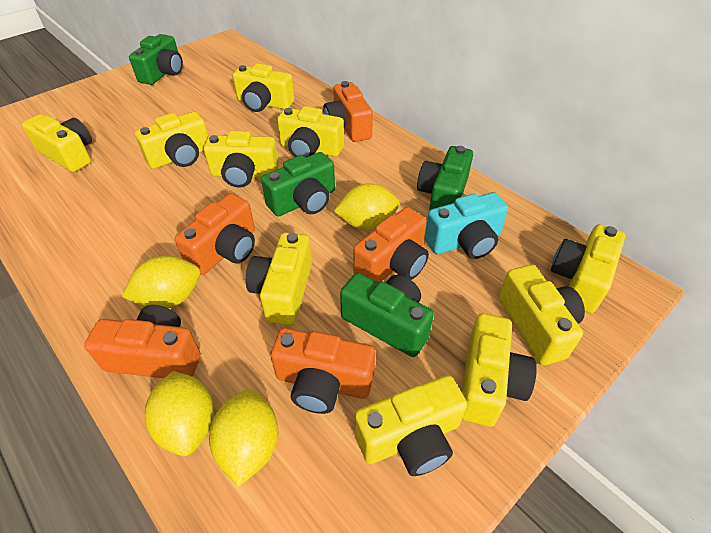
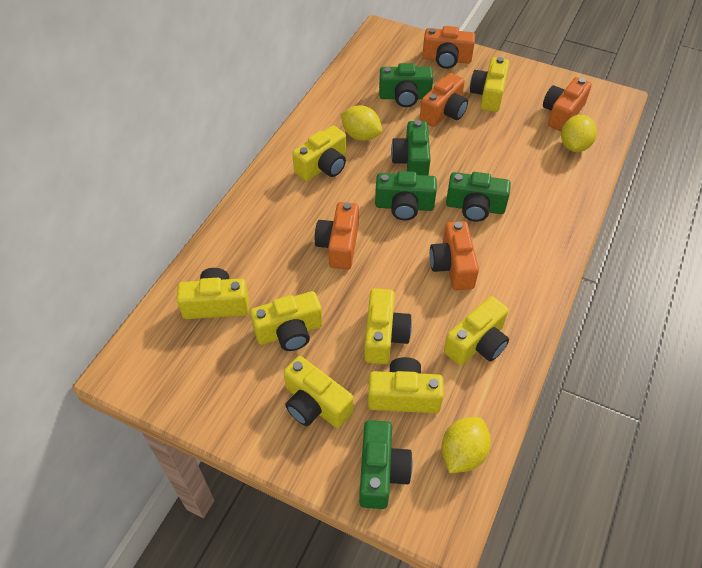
green camera: [129,34,183,85] [261,152,335,217] [340,273,434,357] [417,146,473,211] = 4 -> [359,420,413,509] [375,171,437,220] [379,63,433,107] [391,120,431,176] [446,172,511,222] = 5
turquoise camera: [425,192,508,259] = 1 -> none = 0
yellow camera: [22,114,92,172] [135,112,209,169] [204,131,279,188] [233,63,294,112] [246,233,312,325] [277,106,344,158] [355,375,467,476] [462,313,537,427] [499,265,585,365] [551,224,625,313] = 10 -> [177,268,249,319] [250,291,322,351] [283,356,353,428] [292,126,346,181] [364,288,412,364] [368,357,444,413] [444,296,509,366] [470,57,509,112] = 8
yellow lemon: [122,256,200,308] [145,371,214,456] [209,389,278,487] [334,183,399,230] = 4 -> [341,105,382,141] [441,417,491,473] [561,115,597,152] = 3

